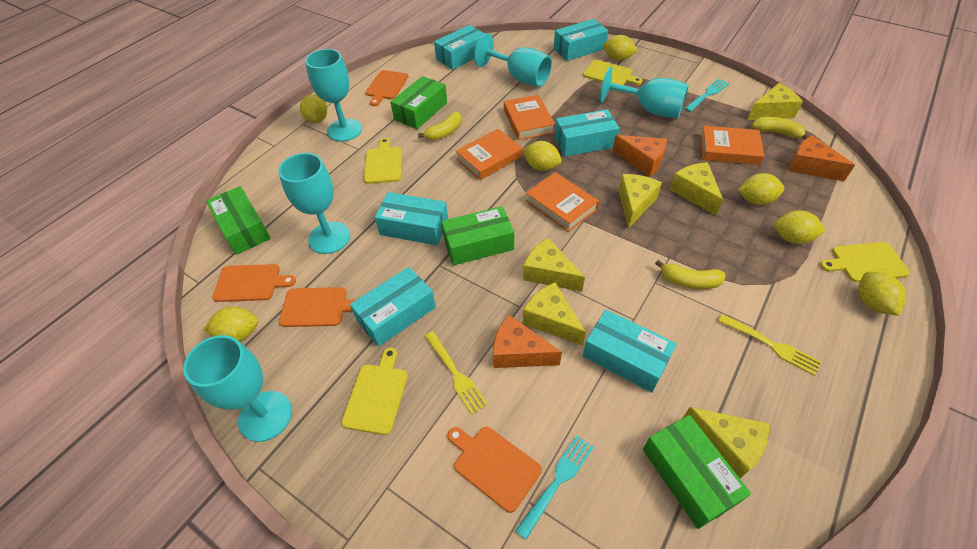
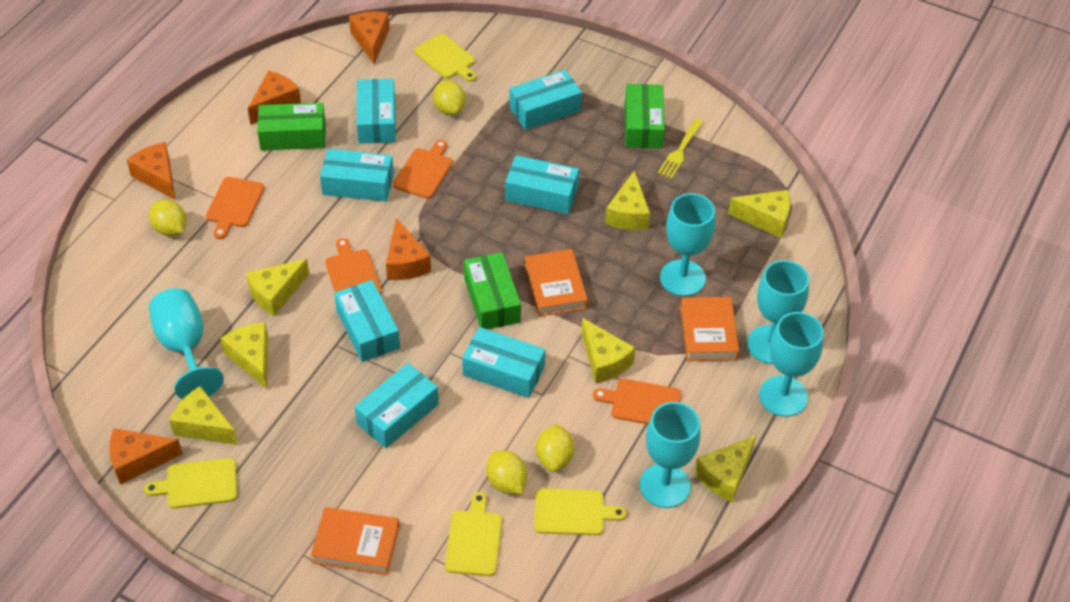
green box: [206,186,271,255] [390,76,447,129] [441,206,514,265] [643,415,751,529] = 4 -> [257,103,326,151] [464,252,521,330] [625,84,665,149] = 3
orange book: [456,129,523,180] [504,95,555,140] [526,172,599,232] [700,126,765,165] = 4 -> [311,507,400,575] [524,249,588,316] [680,297,740,361] = 3
orange cheese: [493,315,562,368] [612,135,667,177] [788,135,855,181] = 3 -> [109,428,183,485] [127,142,175,200] [248,71,301,125] [349,12,389,64] [386,218,431,280] = 5
turquoise box: [350,267,436,347] [375,192,448,245] [434,25,485,70] [554,19,608,61] [555,109,620,157] [583,309,677,393] = 6 -> [320,149,394,202] [334,280,400,362] [355,363,439,448] [357,79,396,144] [462,327,545,398] [505,155,579,214] [509,70,582,130] = 7
turquoise fork: [516,435,594,540] [685,79,729,112] = 2 -> none = 0
yellow banana: [418,111,462,141] [655,260,725,289] [752,117,809,139] = 3 -> none = 0
yellow cheese: [523,238,585,292] [523,282,586,345] [618,174,662,229] [670,162,723,216] [683,407,769,478] [748,83,803,120] = 6 -> [169,386,238,445] [221,322,268,389] [246,259,309,316] [581,318,635,384] [605,171,650,230] [694,435,756,502] [728,190,790,238] = 7
yellow fork: [424,331,488,415] [718,314,821,376] = 2 -> [658,119,703,178] = 1
yellow lemon: [204,307,258,342] [300,94,327,123] [523,141,561,171] [603,35,638,61] [738,173,784,205] [774,210,826,244] [858,272,906,316] = 7 -> [149,200,187,236] [433,80,466,115] [487,450,527,494] [536,424,574,472] = 4

